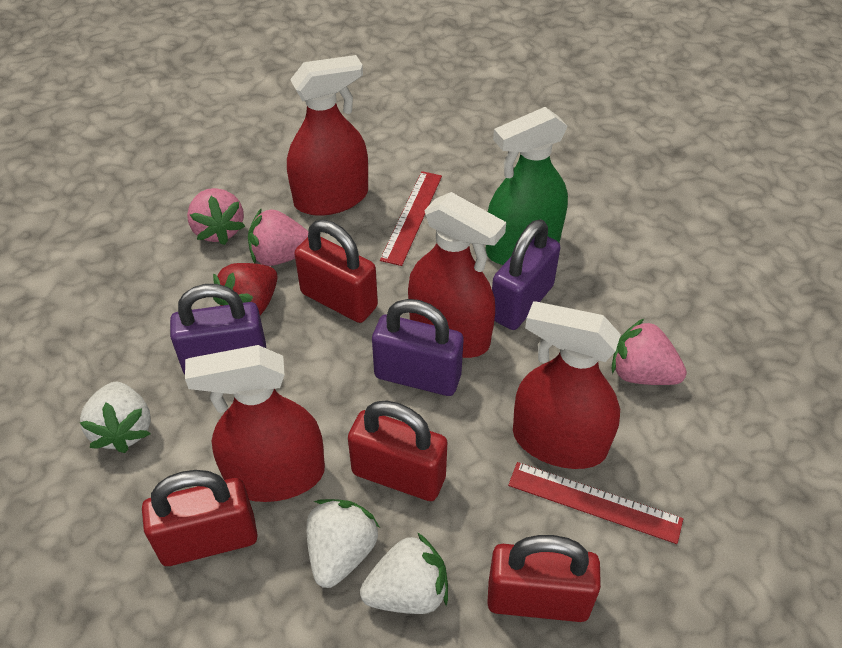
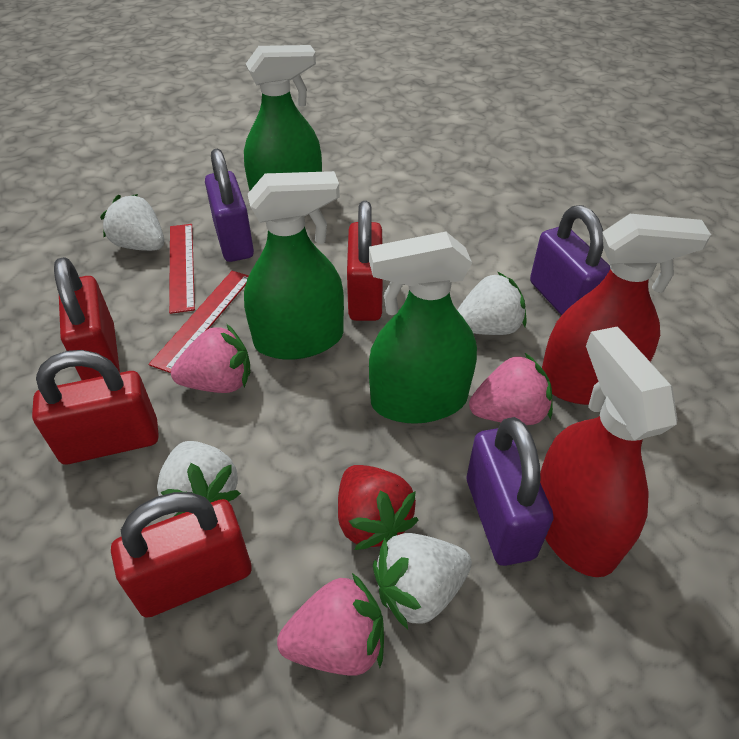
green spray bottle: [486,107,568,265] = 1 -> [244,45,322,191] [244,171,344,360] [369,232,477,424] = 3
red spray bottle: [185,345,325,502] [287,55,368,216] [408,192,506,358] [513,301,621,469] = 4 -> [540,327,677,577] [542,214,711,405] = 2
white strawberry: [79,382,151,453] [306,499,379,588] [360,532,448,614] = 3 -> [100,194,164,251] [157,441,241,517] [373,533,472,629] [457,272,526,335] = 4

